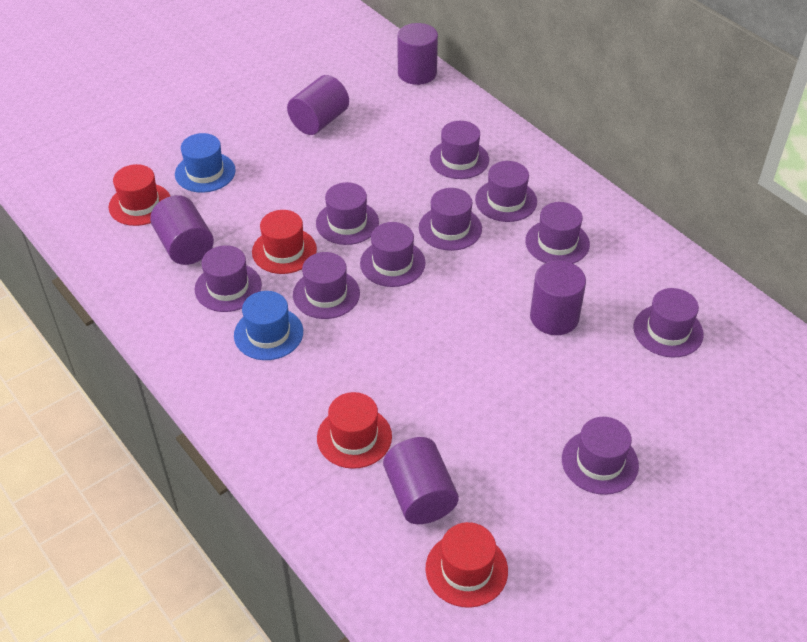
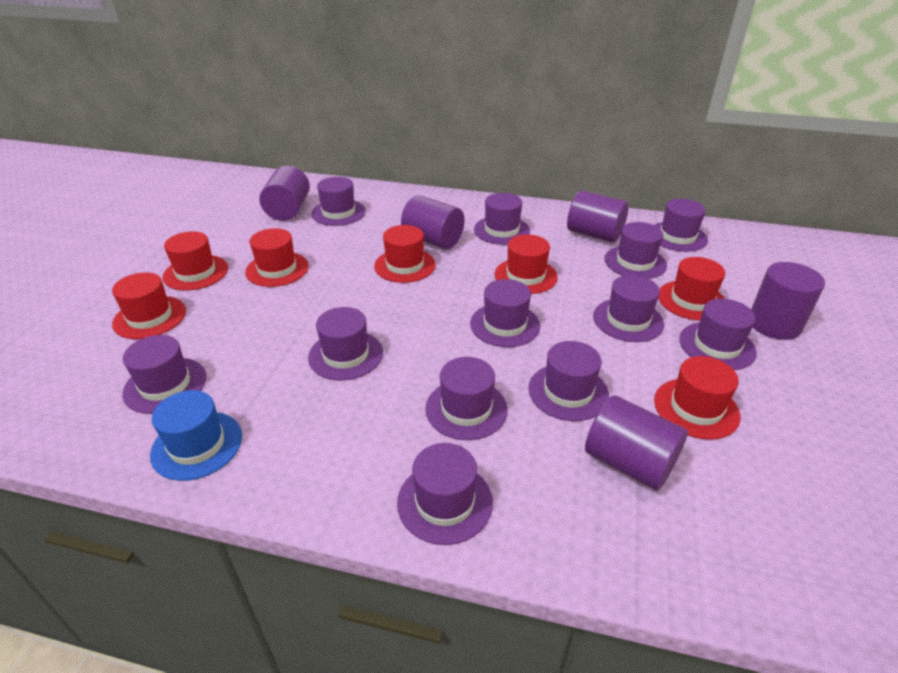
blue hat: [175,133,236,193] [234,291,303,360] = 2 -> [150,390,242,481] = 1
purple hat: [195,245,262,312] [293,252,360,319] [316,182,379,245] [360,222,425,287] [419,188,482,251] [430,121,489,179] [475,161,537,222] [525,202,590,264] [562,417,639,495] [634,288,704,358] = 10 -> [122,335,206,414] [308,307,383,381] [312,177,366,226] [397,443,493,545] [425,357,508,440] [470,279,540,347] [474,193,530,245] [528,341,609,421] [593,275,664,342] [605,222,667,279] [655,199,708,252] [679,299,757,370] = 12
red hat: [109,164,170,226] [252,210,317,274] [317,392,392,469] [425,522,508,608] = 4 -> [112,272,186,339] [163,231,228,291] [245,228,309,287] [374,225,436,283] [495,234,558,294] [654,356,741,440] [658,257,725,321] = 7

